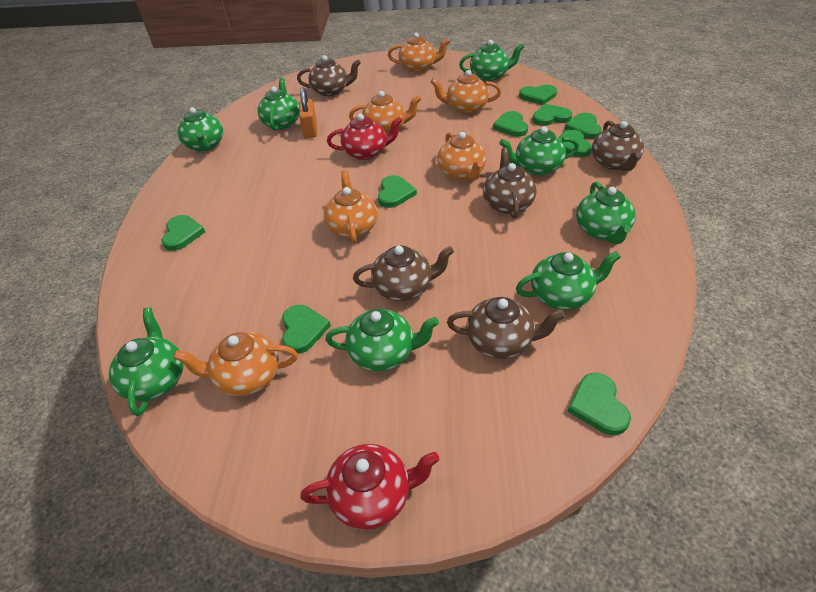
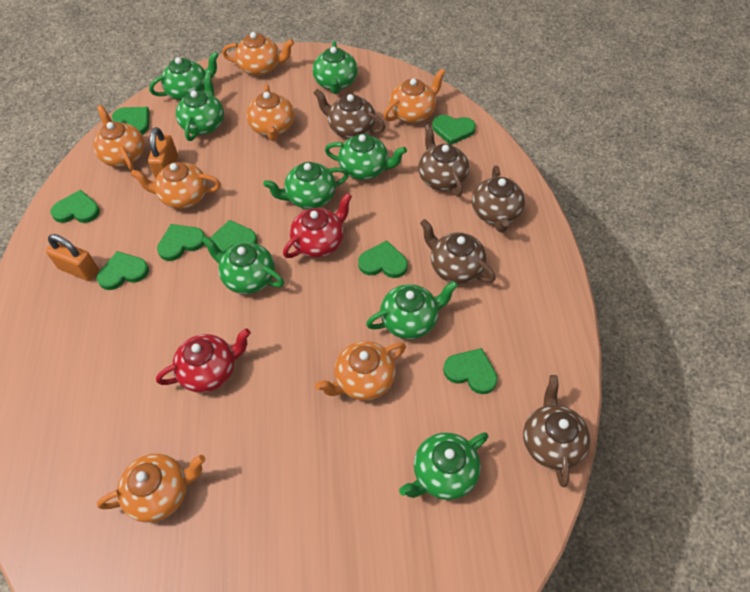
green heart: [161,215,205,251] [282,305,331,354] [378,175,417,208] [493,111,528,137] [519,85,557,105] [532,104,572,126] [559,129,592,157] [565,113,602,139] [567,373,631,435] = 9 -> [50,190,100,223] [97,251,149,290] [112,107,150,135] [157,224,205,261] [210,220,257,253] [358,240,408,278] [432,115,476,145] [443,348,498,394] = 8
orange padlock: [299,87,317,138] = 1 -> [46,234,99,281] [148,127,178,179] = 2
orange teapot: [173,332,298,396] [323,170,377,244] [349,91,421,134] [388,33,450,73] [430,70,501,114] [437,132,486,181] = 6 -> [94,105,145,171] [97,454,206,523] [131,162,221,209] [222,32,294,76] [247,84,294,141] [315,341,406,400] [383,68,445,123] = 7

